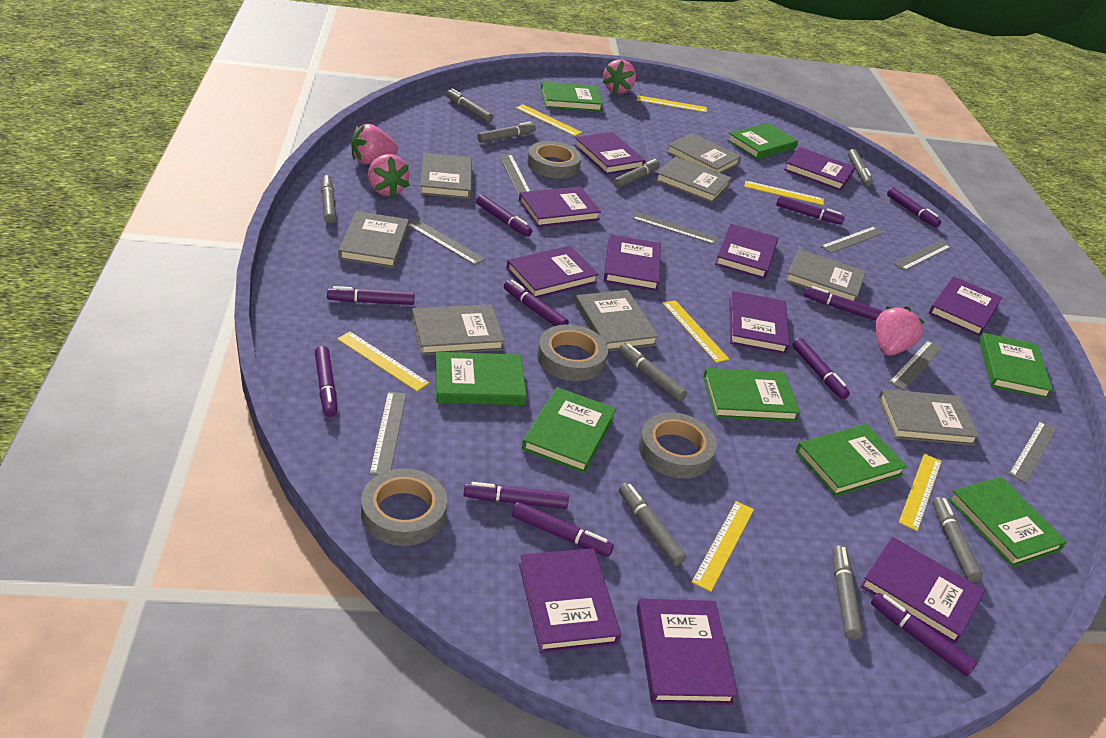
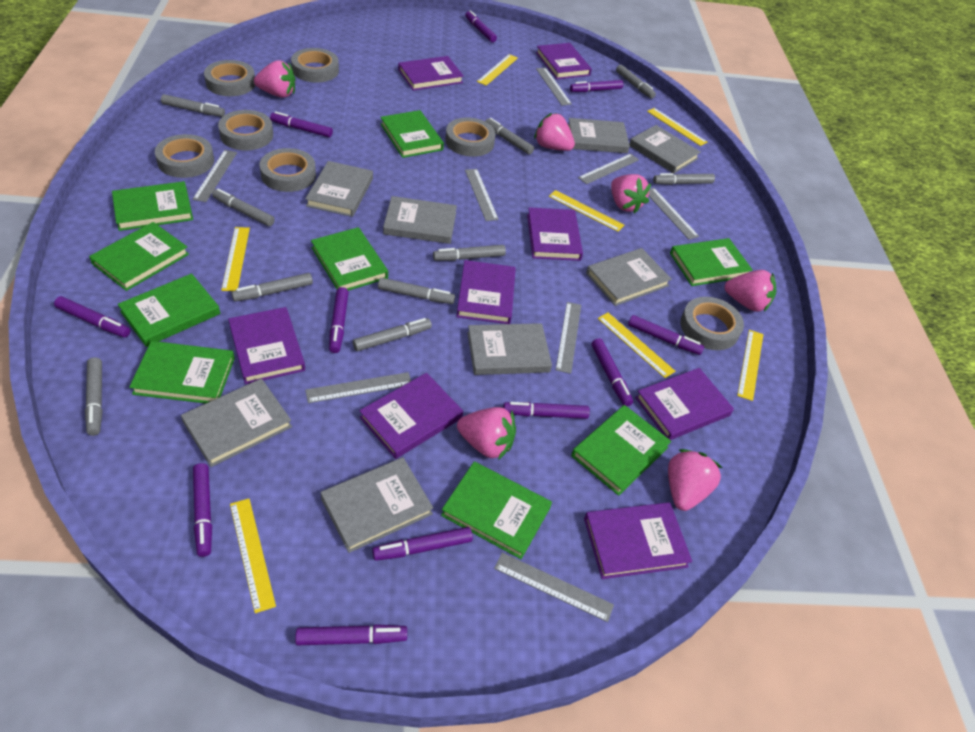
green book: [435,352,527,405] [522,387,616,473] [541,82,603,112] [703,368,800,422] [727,123,798,159] [795,424,908,496] [948,477,1067,567] [979,333,1053,399] = 8 -> [89,222,189,291] [112,181,193,231] [118,274,220,347] [129,341,235,403] [311,227,388,291] [380,110,444,158] [441,461,552,559] [571,405,671,496] [670,238,753,286] = 9
grey marker: [321,175,336,224] [446,89,493,122] [477,122,536,143] [613,159,660,188] [618,343,687,402] [619,483,686,566] [833,545,863,640] [848,149,873,186] [932,497,983,582] = 9 -> [85,357,103,436] [161,94,225,117] [212,189,275,226] [231,273,313,302] [353,318,432,351] [378,278,455,304] [433,245,506,261] [485,118,534,155] [616,65,656,99] [653,173,715,185] = 10
grey tape: [361,469,447,546] [527,141,581,179] [537,324,608,381] [639,412,717,478] = 4 -> [155,134,214,178] [204,60,255,96] [218,110,273,150] [260,148,316,192] [291,48,339,83] [445,118,496,157] [680,297,744,350] = 7
pink strawberry: [351,124,398,165] [368,154,410,198] [603,59,636,94] [875,306,925,356] = 4 -> [254,60,295,98] [457,407,516,460] [534,113,575,151] [611,174,651,214] [668,449,723,511] [725,270,776,312] = 6
purple book: [506,246,599,298] [519,186,601,227] [519,548,621,653] [574,132,646,175] [604,234,661,291] [636,598,737,705] [715,223,778,279] [729,291,790,354] [784,147,855,191] [860,537,985,644] [929,276,1002,336] = 11 -> [228,307,305,384] [359,373,463,459] [398,56,464,91] [456,260,516,324] [527,207,583,261] [536,43,592,79] [584,502,692,579] [635,368,734,440] = 8

